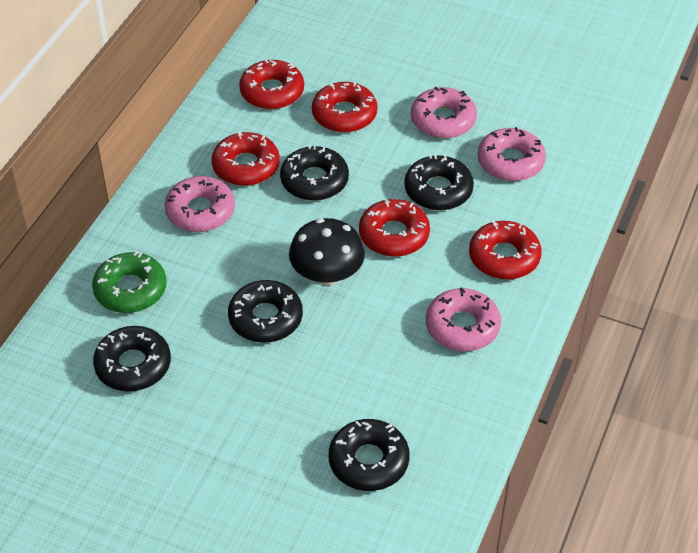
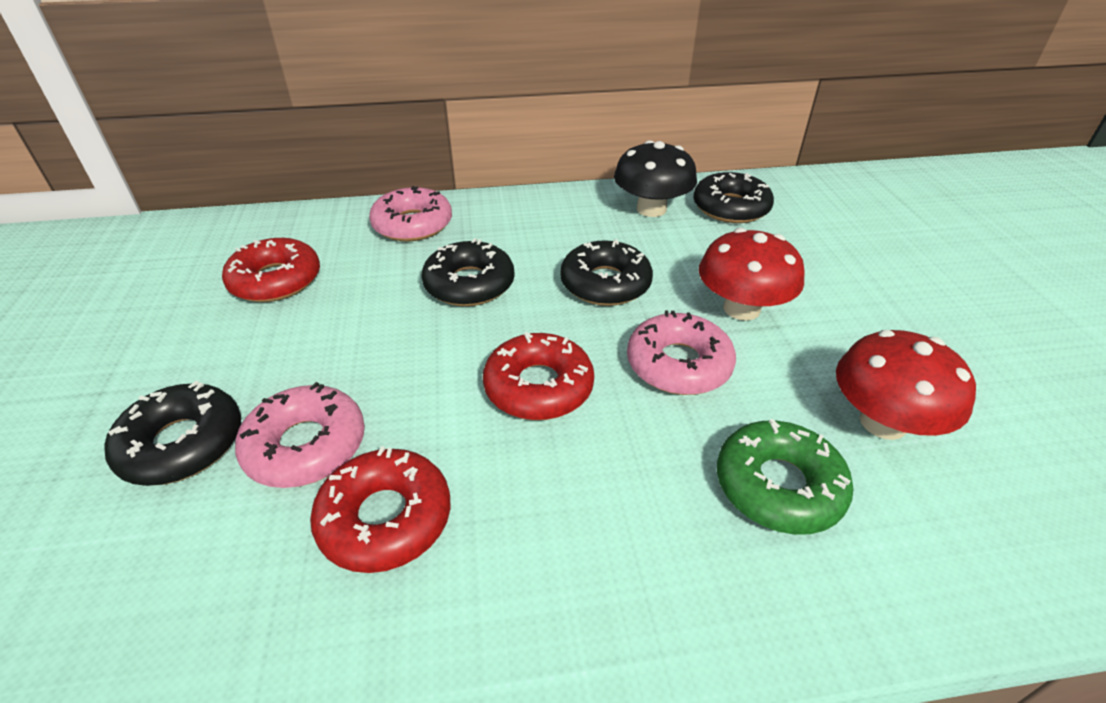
black donut: [93,326,171,391] [228,280,303,343] [280,145,349,201] [329,419,410,491] [404,154,474,210] = 5 -> [104,380,241,486] [421,238,515,306] [560,239,653,306] [693,172,774,223] = 4
pink donut: [164,176,235,232] [411,87,477,138] [426,288,501,351] [478,127,546,181] = 4 -> [235,382,365,488] [369,186,452,241] [627,311,736,395] = 3
red donut: [212,132,280,186] [239,59,304,109] [312,82,378,133] [359,199,430,257] [469,221,541,280] = 5 -> [222,238,320,302] [310,446,450,573] [483,332,594,420] = 3
red mushroom: none = 0 -> [699,228,805,321] [836,330,976,440] = 2

